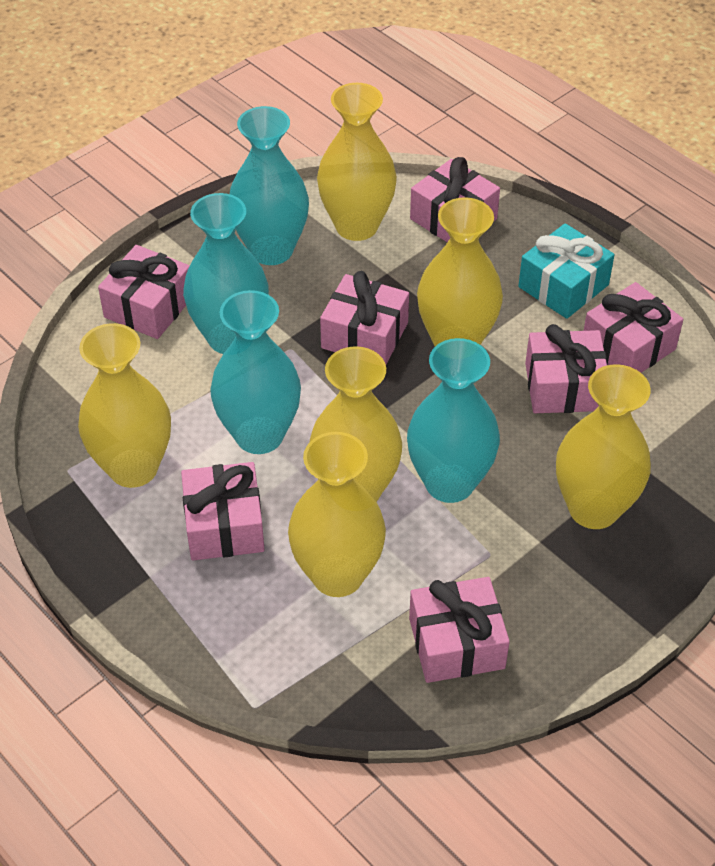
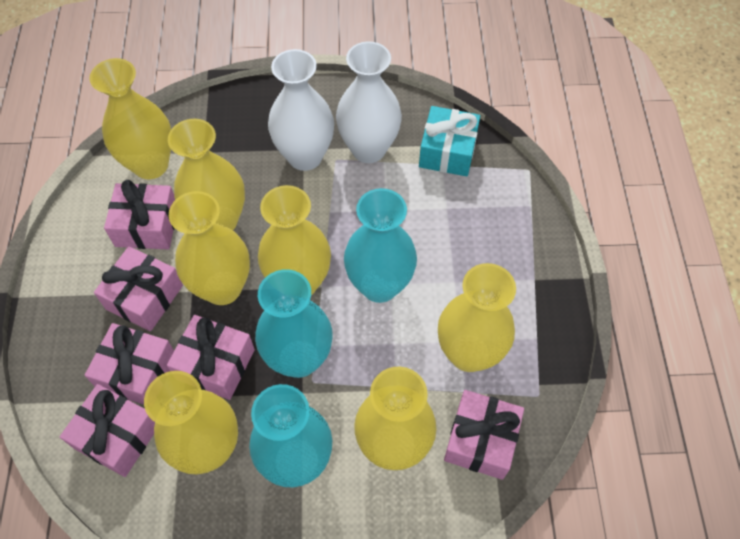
pink gift: [98,245,190,339] [181,462,265,560] [320,271,409,364] [409,577,510,683] [410,157,500,242] [525,324,607,413] [584,282,683,373] = 7 -> [60,384,155,477] [85,323,174,405] [94,246,183,331] [104,180,175,250] [167,315,255,400] [444,390,524,480] = 6
turquoise vase: [183,193,269,354] [210,290,301,454] [230,106,309,265] [407,338,500,503] = 4 -> [249,384,332,487] [255,269,333,378] [344,188,417,303] = 3
white vase: none = 0 -> [268,49,334,171] [336,41,402,163] = 2
yellow vase: [78,323,171,488] [288,432,386,597] [310,346,402,502] [317,83,397,241] [417,197,503,346] [556,364,651,529] = 6 -> [89,58,171,179] [144,371,238,474] [168,119,245,230] [169,191,250,305] [258,185,331,295] [354,367,437,470] [438,263,516,372] = 7

